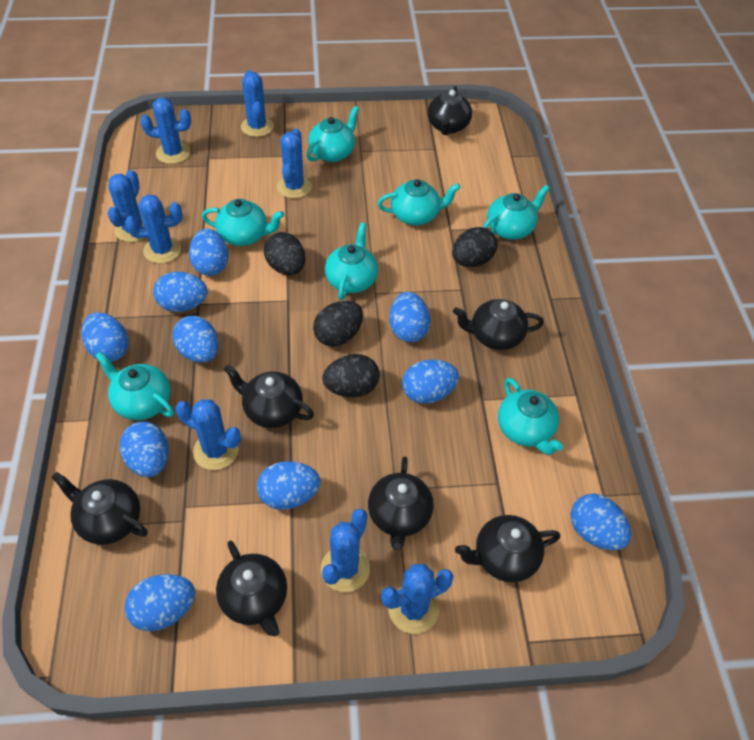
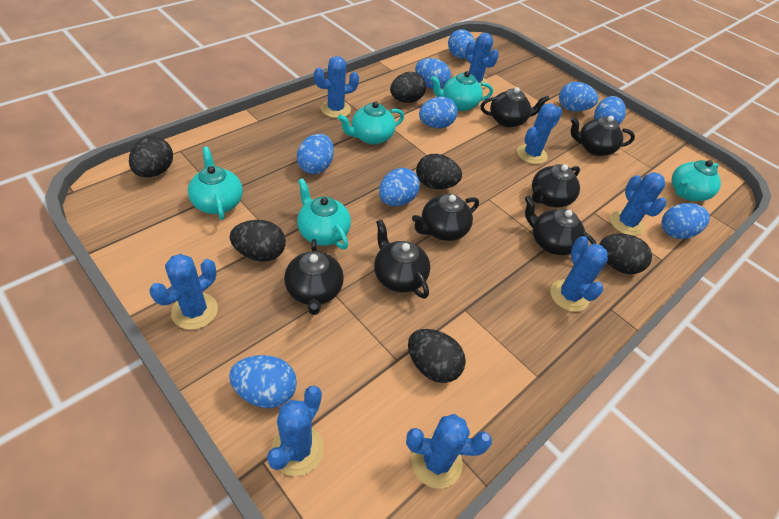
black egg: [264,232,305,275] [313,301,363,347] [322,354,380,397] [452,227,497,267] = 4 -> [129,136,173,177] [230,220,286,261] [390,72,426,103] [408,329,466,383] [416,154,462,189] [599,234,652,274] = 6
blue egg: [81,313,129,362] [120,422,169,477] [125,574,195,631] [153,272,208,312] [172,316,219,363] [189,229,229,276] [257,461,320,510] [389,292,430,342] [402,359,459,404] [571,494,632,550] = 10 -> [229,355,297,408] [297,134,334,174] [379,168,420,206] [415,58,451,89] [419,96,458,128] [448,29,475,59] [559,82,599,112] [594,96,626,125] [662,203,710,239] = 9
turquoise teapot: [95,352,174,420] [202,199,284,246] [307,106,359,162] [325,223,378,300] [377,179,461,225] [483,185,550,240] [498,378,563,455] = 7 -> [188,147,243,220] [297,178,351,249] [338,101,404,145] [431,71,493,111] [672,160,721,201] = 5

